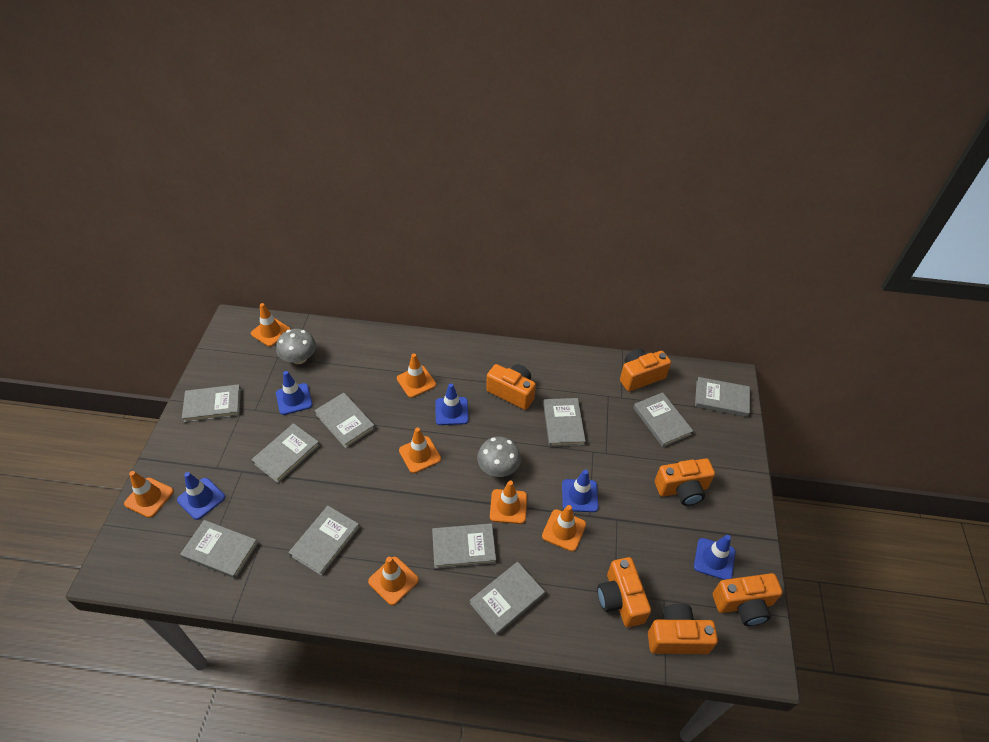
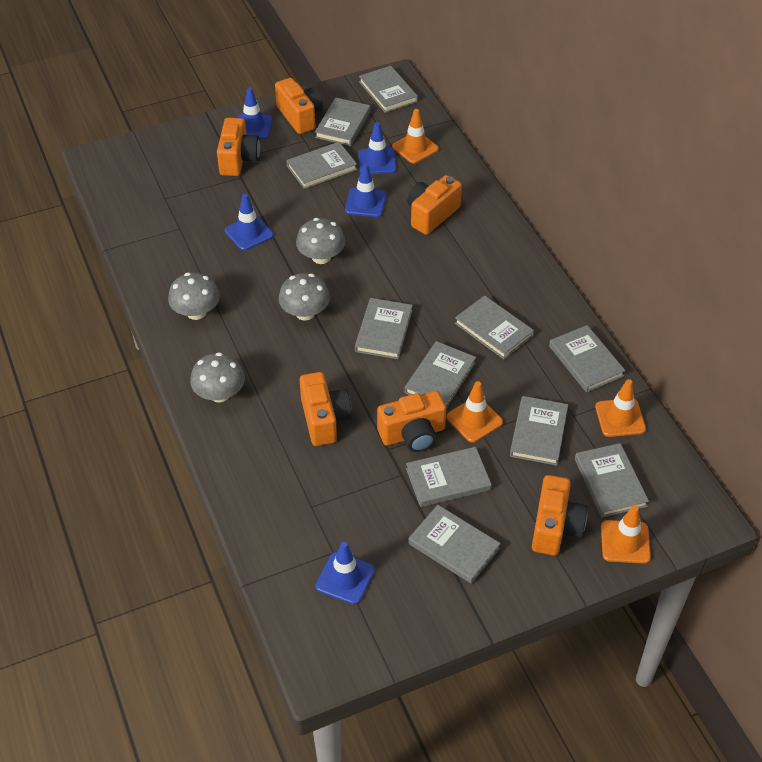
grey book: [180,520,258,579] [182,384,241,423] [251,423,320,483] [289,506,360,576] [314,393,375,448] [432,523,496,569] [470,562,545,635] [543,398,586,447] [633,392,693,447] [695,377,750,417] = 10 -> [286,142,357,189] [315,98,371,146] [355,298,413,359] [359,66,418,113] [404,341,476,409] [406,447,492,507] [408,505,501,584] [455,295,534,359] [510,396,568,466] [549,325,626,392] [575,443,649,518] = 11
grey mushroom: [276,329,316,364] [477,437,521,477] = 2 -> [168,273,220,320] [190,352,245,403] [279,273,330,320] [296,218,346,264] = 4
orange traffic cone: [124,471,174,518] [251,303,291,347] [368,557,419,605] [397,353,436,398] [399,428,441,473] [490,480,527,524] [542,505,586,552] = 7 -> [392,109,439,164] [446,381,503,443] [595,379,646,437] [601,505,651,563] = 4

